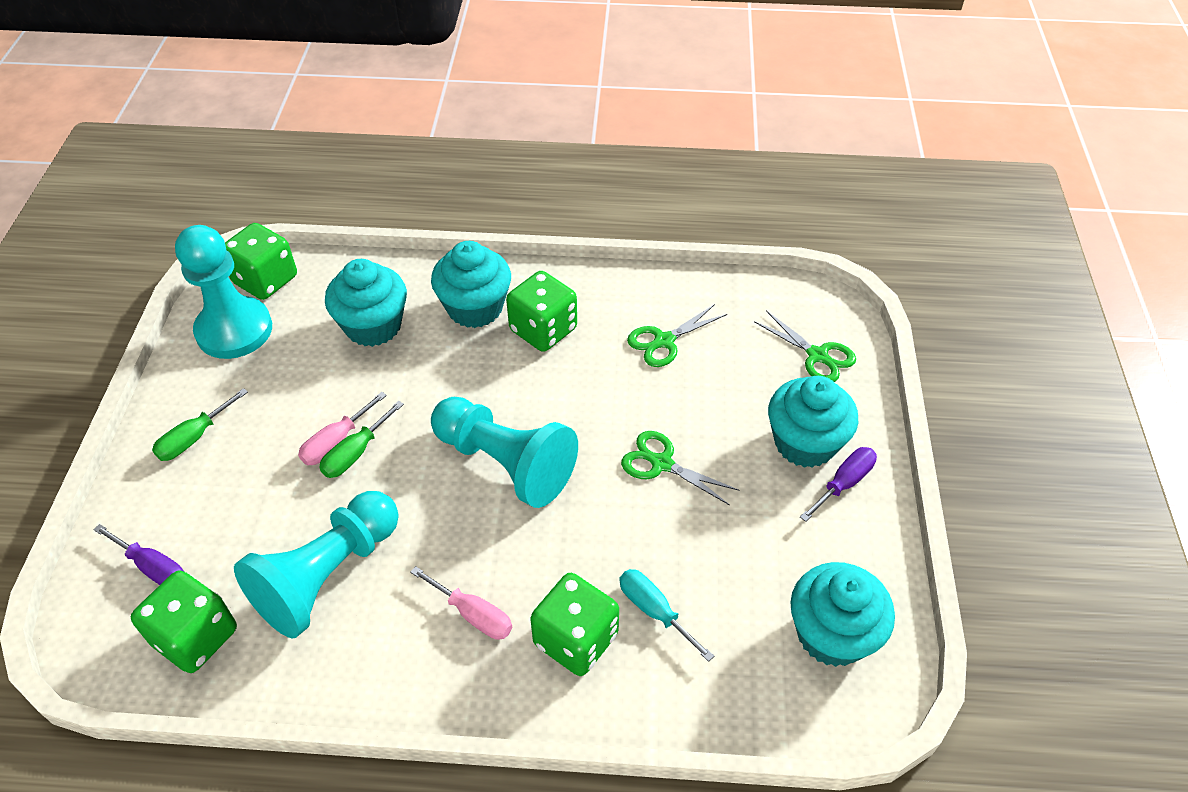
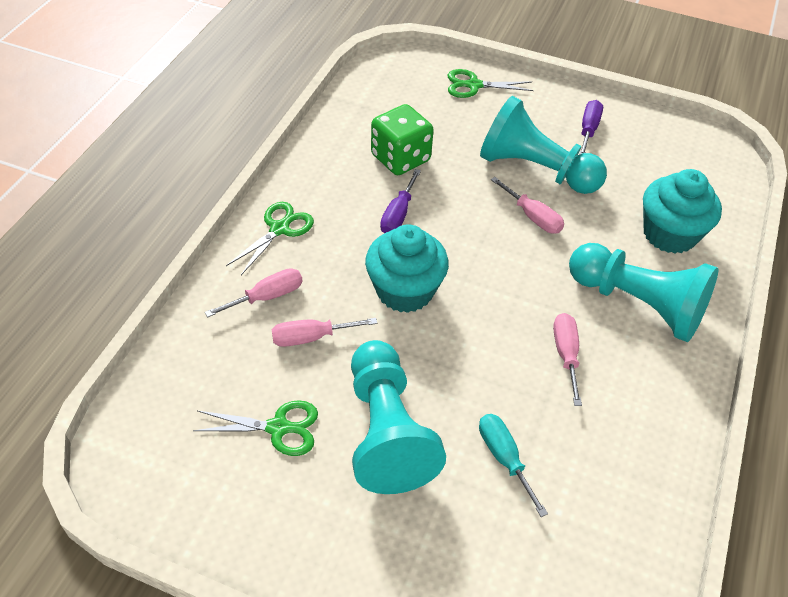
green dice: [131,570,237,673] [225,223,297,300] [506,271,577,352] [530,573,619,676] = 4 -> [371,104,434,175] = 1
green screwdriver: [152,388,248,461] [319,401,404,478] = 2 -> none = 0
pink screwdriver: [298,392,387,465] [410,566,512,640] = 2 -> [205,268,303,317] [272,318,377,347] [491,177,564,234] [553,313,582,406] = 4
turquoise cupcake: [325,259,407,347] [431,241,511,328] [768,376,858,468] [790,562,895,667] = 4 -> [365,224,449,313] [643,169,722,254] = 2

